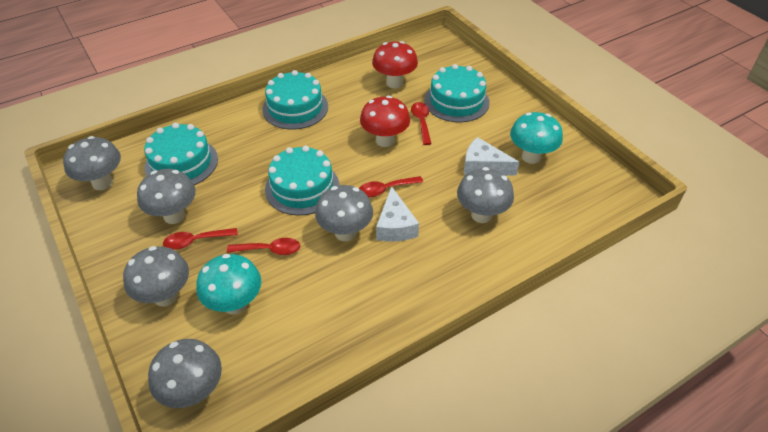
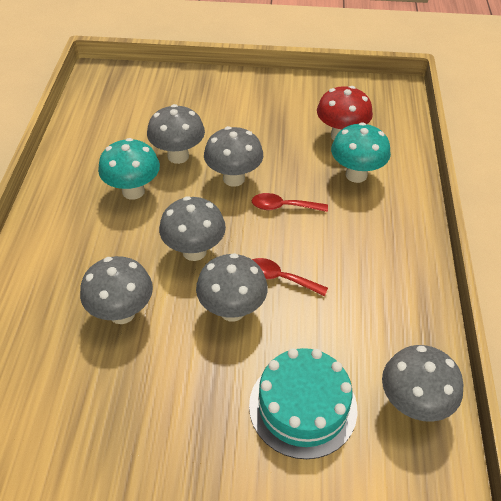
red mushroom: [360,96,410,147] [372,41,418,88] = 2 -> [317,86,373,140] = 1
red spoon: [163,228,238,250] [227,238,300,255] [359,176,423,197] [411,102,432,145] = 4 -> [251,193,328,212] [252,258,328,296] = 2
turquoise cake: [144,123,218,185] [262,70,328,130] [265,145,339,215] [424,64,490,122] = 4 -> [249,348,357,459] = 1
white cheese: [376,186,419,242] [464,137,519,176] = 2 -> none = 0

